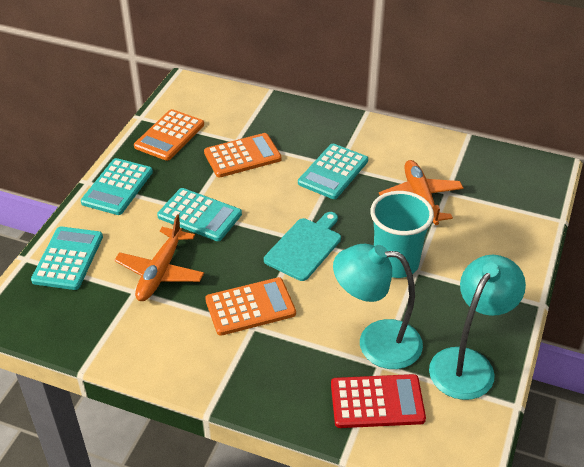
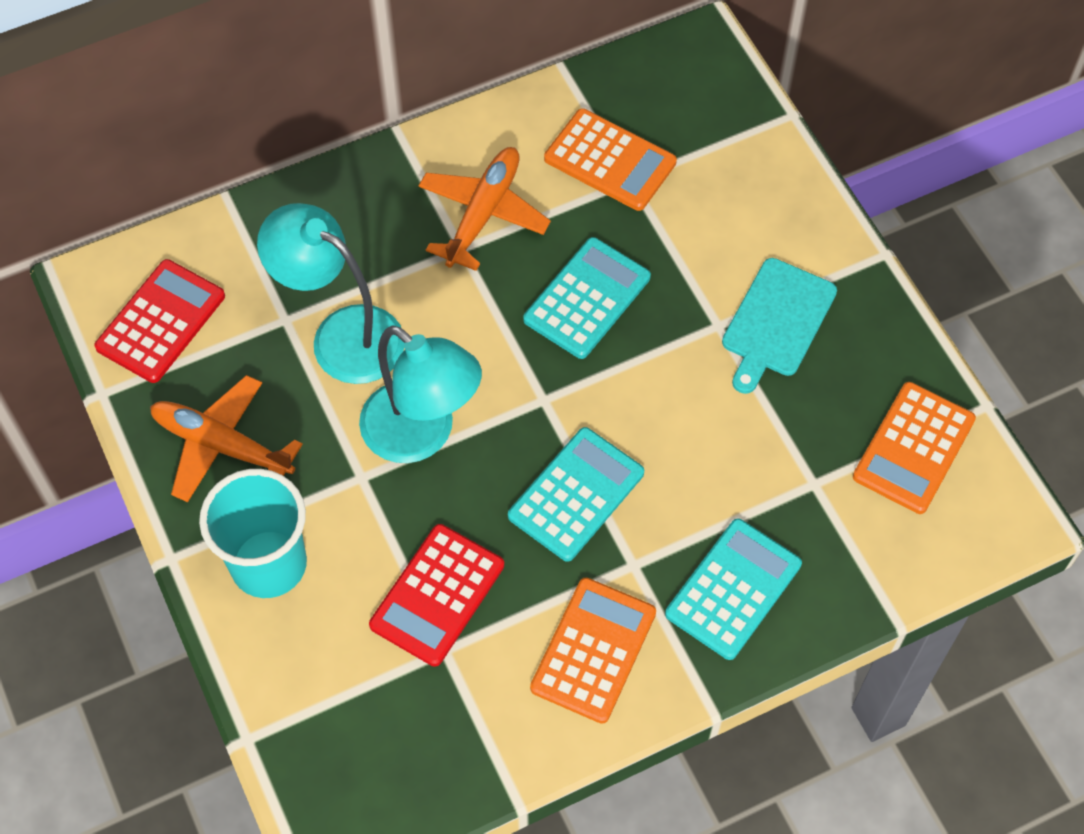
red calculator: [331,374,426,428] = 1 -> [94,259,225,383] [369,524,504,667] = 2
turquoise calculator: [31,226,103,290] [81,158,153,215] [157,188,242,241] [298,144,368,199] = 4 -> [508,427,644,562] [523,237,651,359] [665,519,802,660] = 3

